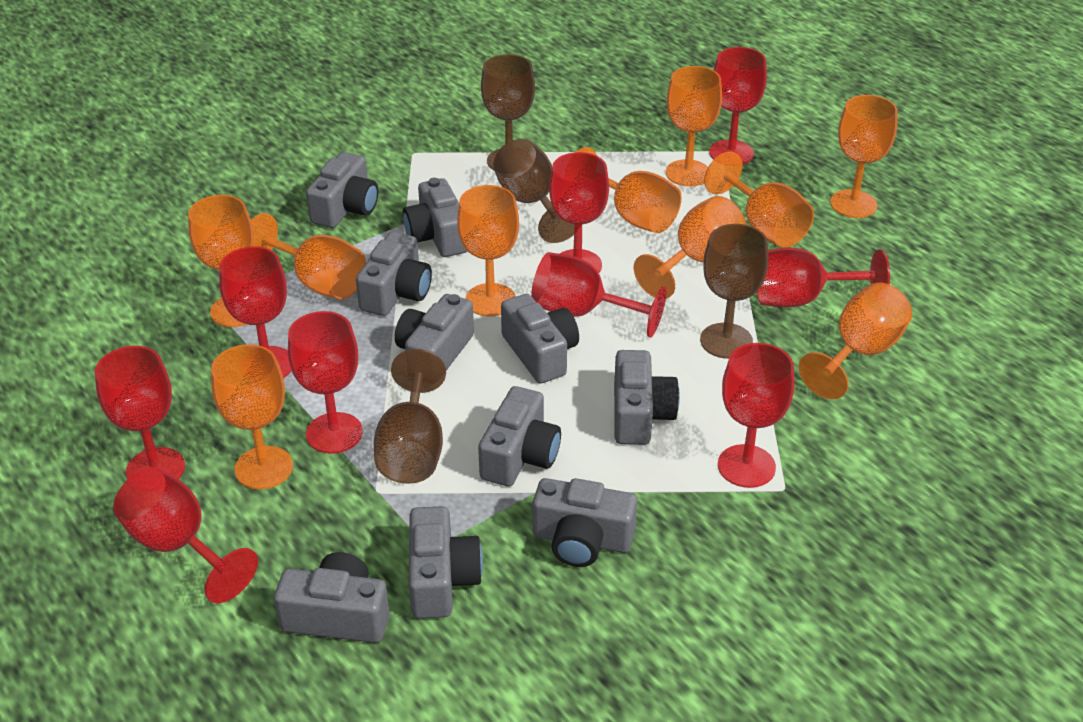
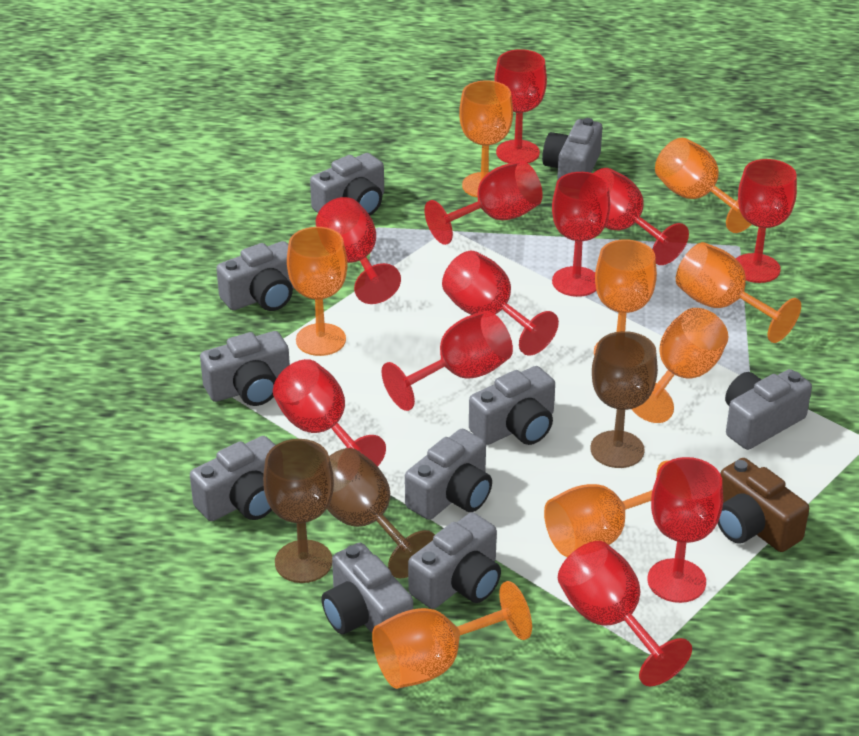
brown camera: none = 0 -> [718,458,809,552] = 1
brown goblet: [374,349,446,484] [481,54,535,170] [493,139,574,243] [700,224,768,359] = 4 -> [263,439,334,583] [327,448,435,578] [590,331,658,468] = 3
orange goblet: [188,195,253,327] [211,344,293,489] [251,213,366,300] [457,185,519,317] [577,147,682,233] [634,196,746,299] [666,66,722,187] [704,151,814,248] [798,282,912,399] [830,95,898,218] = 10 -> [287,227,348,356] [372,581,532,689] [459,80,513,198] [544,460,670,557] [594,239,657,355] [631,308,729,423] [655,138,752,233] [676,242,801,343] = 8
red goblet: [95,346,185,480] [113,467,258,603] [219,246,292,378] [288,311,363,454] [531,252,667,337] [549,152,609,273] [709,47,767,164] [718,343,794,488] [756,248,890,307] = 9 -> [273,359,386,466] [316,197,401,304] [381,311,513,411] [424,161,542,245] [442,251,559,356] [494,49,547,163] [552,172,610,297] [558,541,692,686] [594,168,689,265] [648,457,723,603] [736,159,797,283] = 11

